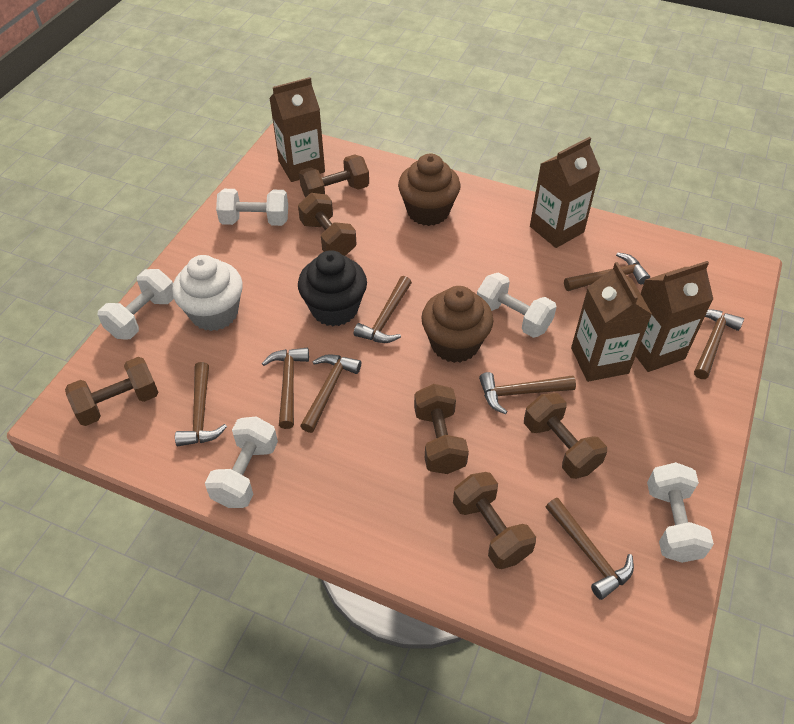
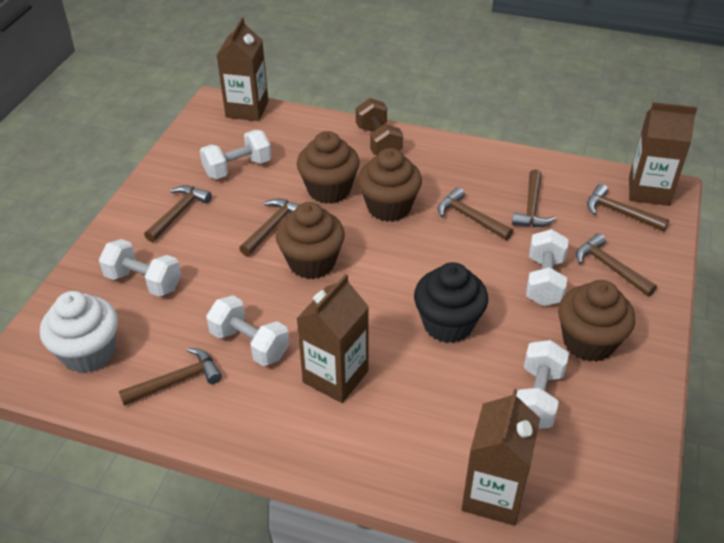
brown cupcake: [398,154,461,226] [421,286,493,363] = 2 -> [276,202,345,279] [297,131,360,204] [358,148,422,222] [558,280,635,362] = 4
brown dumbbell: [65,357,158,426] [298,193,357,256] [299,154,369,198] [414,384,469,474] [453,472,536,569] [524,393,607,479] = 6 -> [356,98,403,155] = 1
brown hammer: [175,362,227,446] [262,348,309,429] [300,354,361,433] [354,276,412,343] [479,372,576,414] [546,498,634,600] [564,252,650,291] [694,309,744,379] = 8 -> [119,348,222,406] [144,186,212,242] [239,199,300,256] [438,187,513,240] [512,169,556,227] [576,233,657,297] [587,184,670,231] = 7

